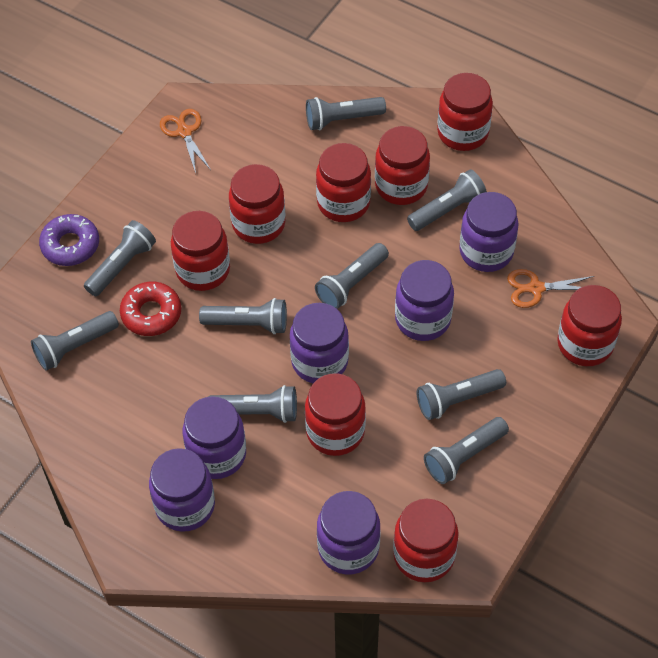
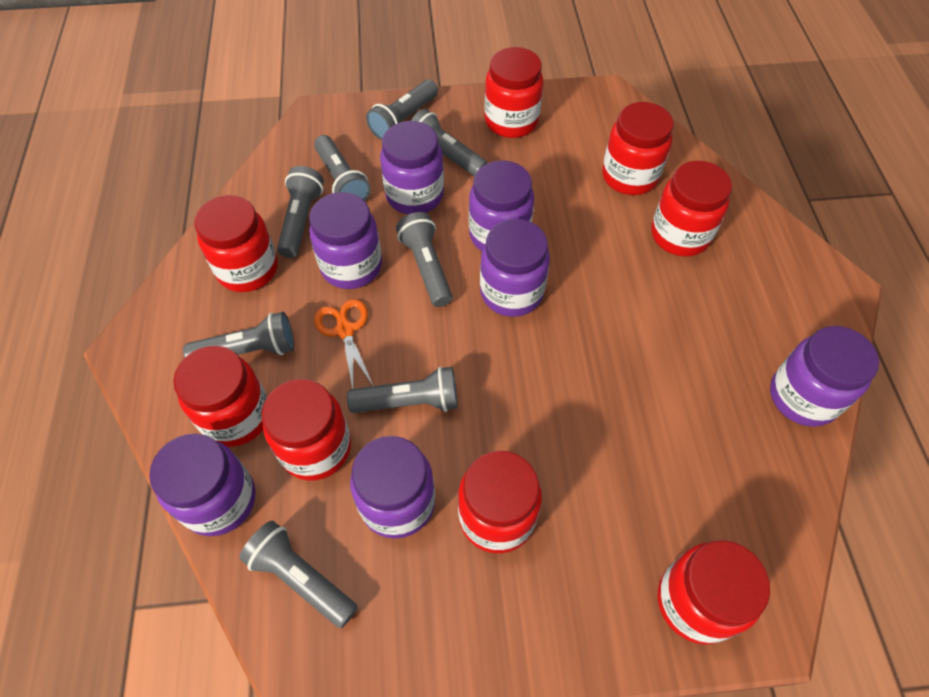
grey flashlight: [31,311,119,371] [84,220,156,296] [199,298,287,334] [208,385,297,423] [306,97,386,130] [315,243,389,309] [407,169,487,231] [417,369,506,420] [424,417,509,484] = 9 -> [183,312,294,358] [240,521,358,628] [277,166,324,258] [314,135,371,201] [347,366,458,413] [366,80,438,140] [396,212,452,307] [411,109,488,177] = 8
orange scissors: [160,109,211,173] [507,269,594,308] = 2 -> [314,299,373,388] = 1
purple donut: [39,214,99,266] = 1 -> none = 0
purple jar: [149,448,215,532] [183,396,246,479] [290,303,349,383] [317,491,381,575] [395,260,454,341] [459,192,519,272] = 6 -> [149,434,256,536] [309,192,382,289] [350,436,435,539] [380,121,444,215] [469,160,534,251] [480,219,550,317] [770,326,879,427] = 7
red donut: [120,282,181,336] = 1 -> none = 0

